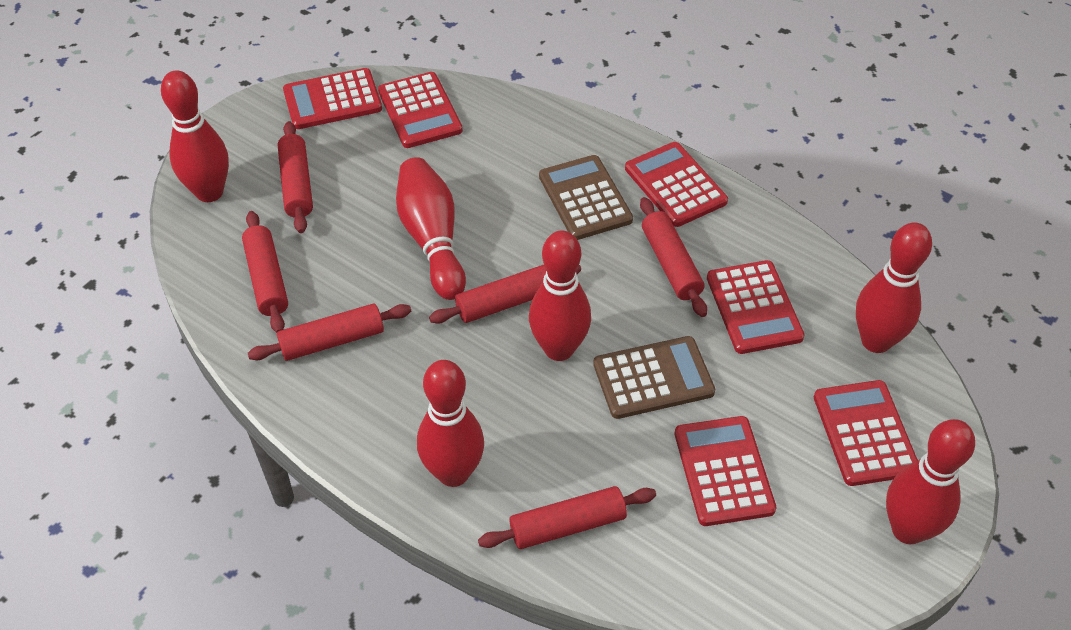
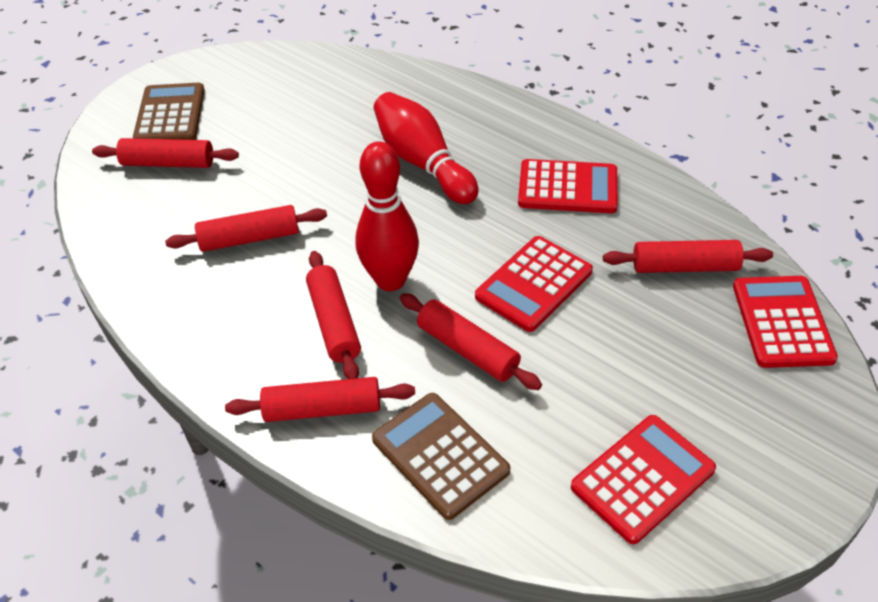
red bowling pin: [161,71,229,202] [396,157,466,300] [417,360,484,487] [529,231,591,361] [856,222,932,353] [886,419,975,544] = 6 -> [355,141,419,291] [374,92,479,204] = 2
red calculator: [283,68,382,129] [378,72,463,148] [625,142,728,227] [675,416,777,526] [707,260,805,354] [814,380,918,486] = 6 -> [475,236,593,332] [518,159,618,213] [571,415,716,544] [733,276,838,368] = 4

